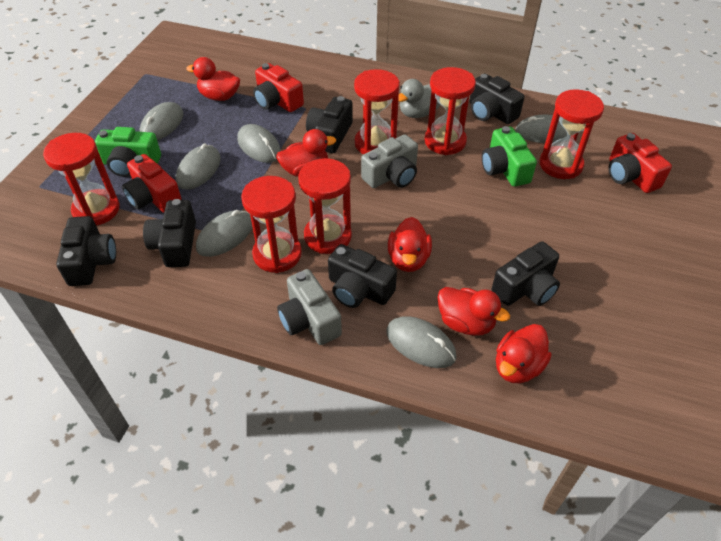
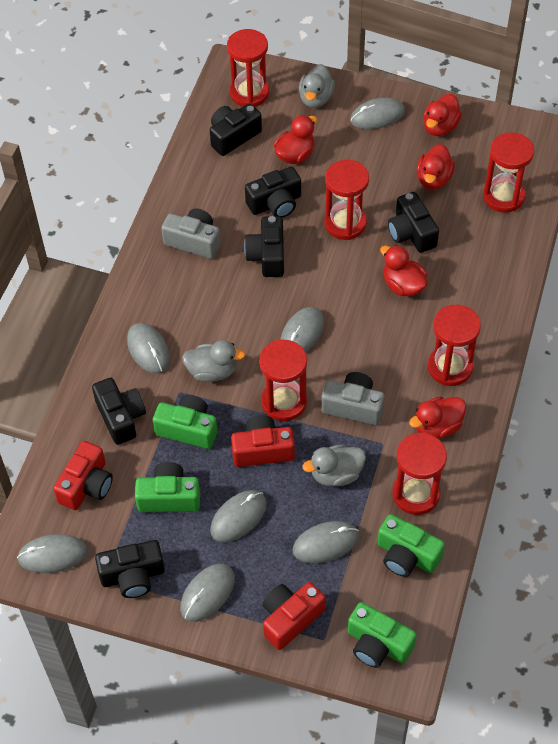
green camera: [95,127,161,177] [482,126,537,187] = 2 -> [135,462,200,512] [153,395,217,449] [348,602,417,668] [378,514,445,577] = 4
grey duck: [398,79,440,118] = 1 -> [182,340,245,382] [299,64,335,108] [302,444,366,486] = 3
grey mouse: [140,102,183,140] [176,143,221,190] [196,210,253,257] [237,124,281,163] [386,316,457,368] [515,115,567,143] = 6 -> [17,534,88,573] [127,323,170,374] [180,564,235,622] [210,490,267,542] [280,307,324,353] [292,521,359,563] [350,98,405,129] = 7

